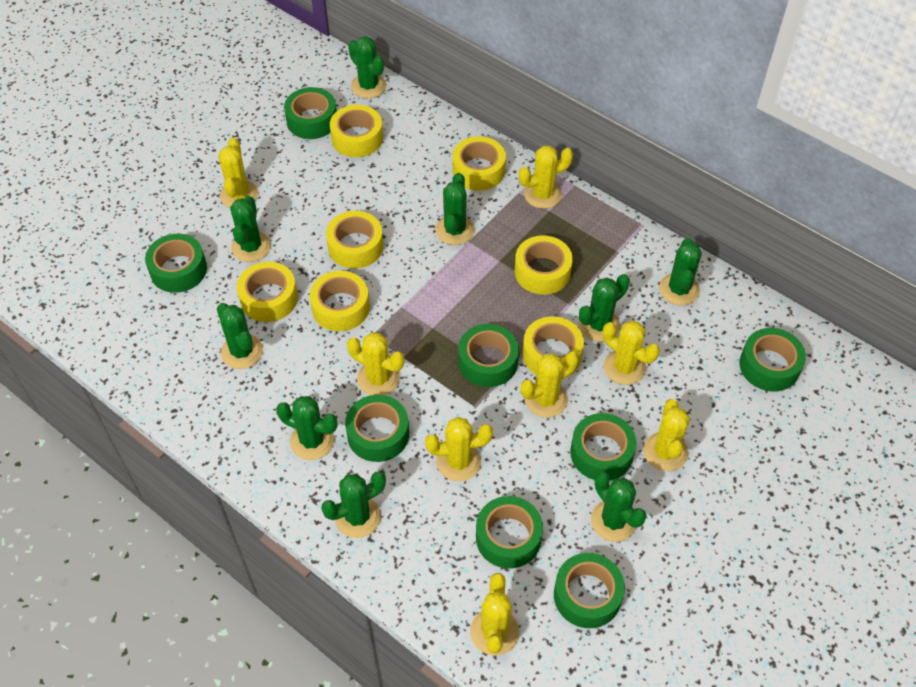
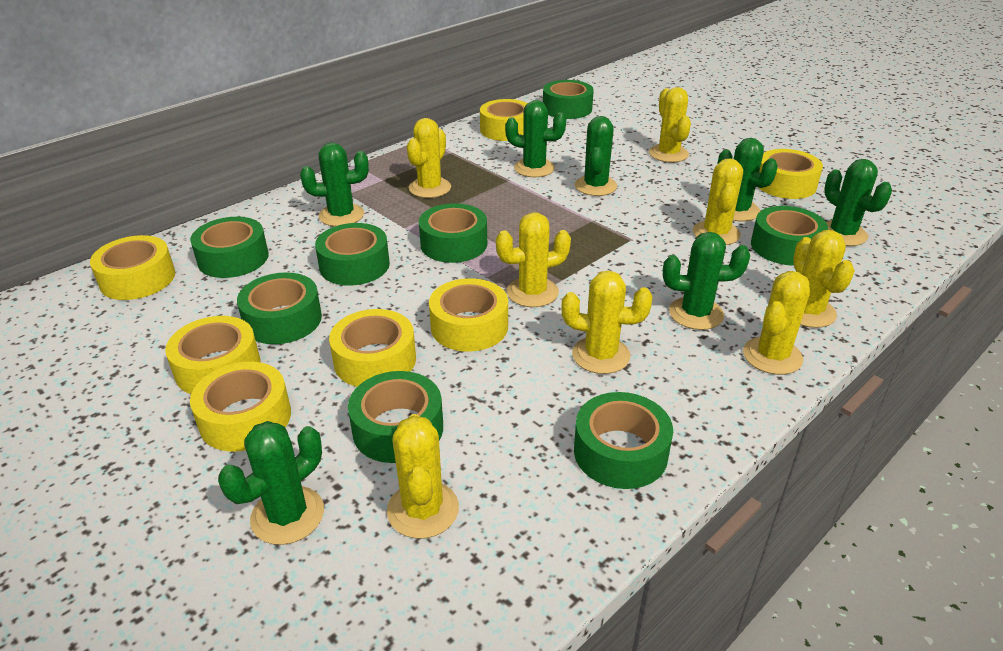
green cactus: [217,303,263,369] [230,196,271,262] [276,396,338,460] [321,471,386,538] [348,36,386,98] [436,173,474,245] [579,274,630,342] [591,472,647,542] [659,238,702,306] = 9 -> [218,421,324,545] [300,143,369,226] [505,100,566,177] [575,116,617,196] [663,232,750,330] [717,138,778,221] [824,159,892,246] = 7

